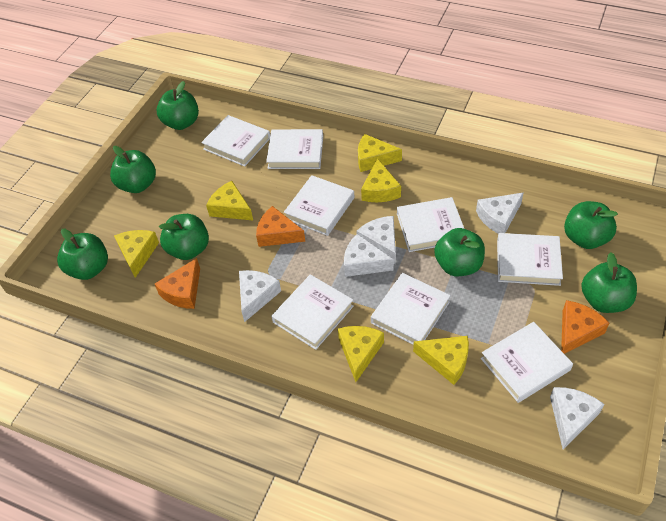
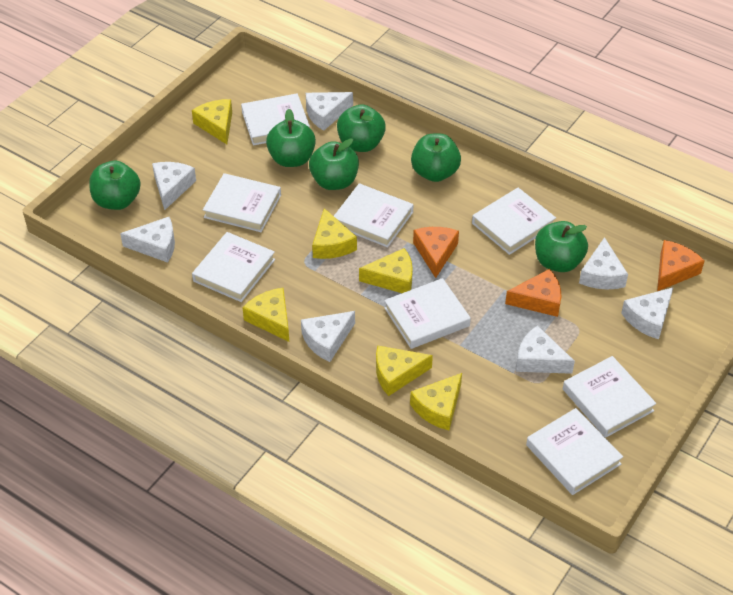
green apple: [57,229,108,280] [110,146,156,193] [157,81,199,130] [159,214,209,260] [434,228,485,276] [564,201,618,249] [581,252,637,313] = 7 -> [89,161,141,210] [266,109,316,167] [309,138,359,190] [337,104,386,152] [411,134,461,182] [535,221,588,272] = 6
white cheese: [239,270,281,322] [344,234,394,277] [356,216,396,264] [476,192,524,233] [550,387,604,450] = 5 -> [120,217,175,263] [152,162,196,210] [301,311,355,362] [306,92,353,131] [516,325,575,374] [579,237,628,289] [621,288,673,339] = 7

